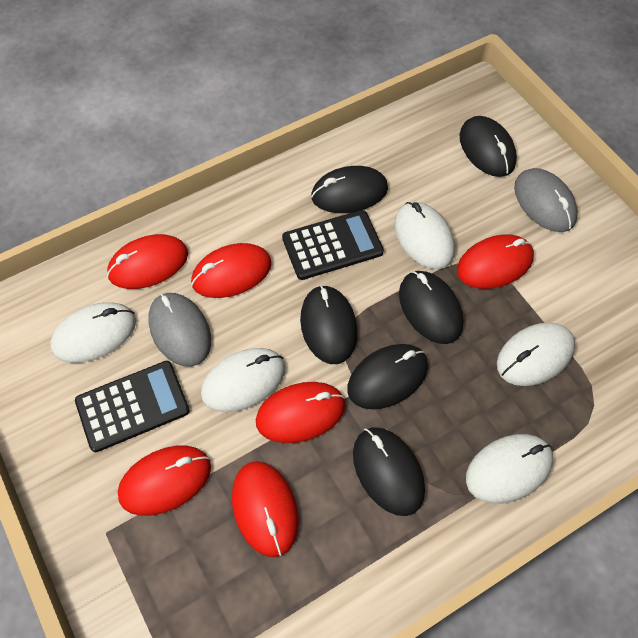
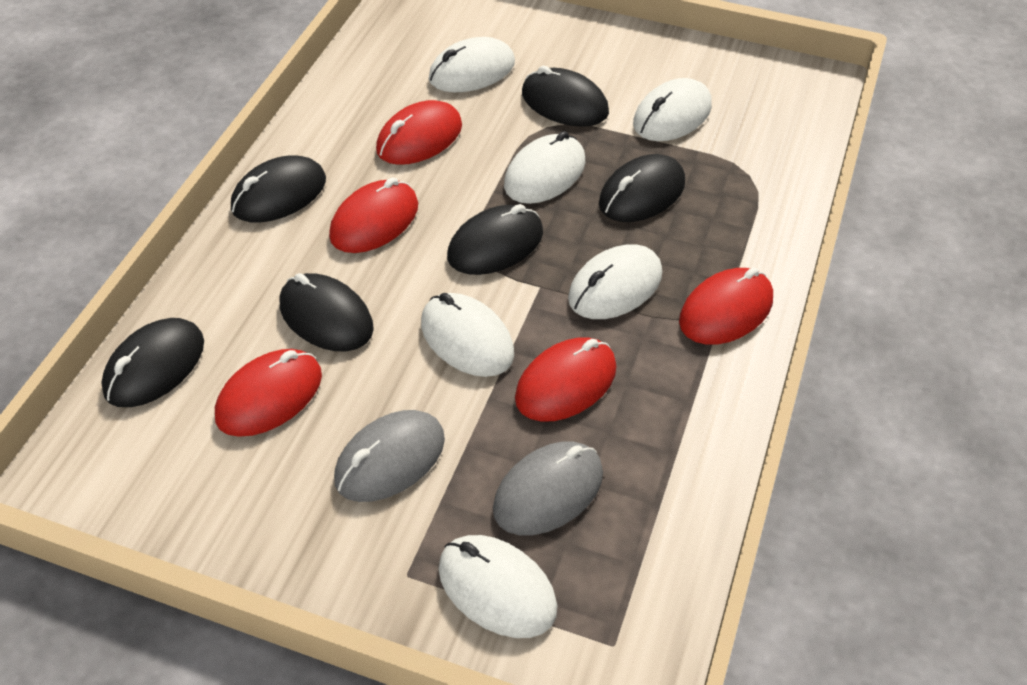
black calculator: [75,361,190,452] [282,210,384,280] = 2 -> none = 0
red mouse: [107,234,188,289] [118,446,211,516] [191,243,272,298] [232,461,299,557] [256,382,345,443] [457,234,534,289] = 6 -> [215,349,322,437] [329,177,418,253] [376,100,462,165] [515,337,616,421] [679,268,773,345] = 5
white mouse: [50,302,136,363] [201,348,285,412] [394,202,455,269] [466,434,553,504] [497,322,575,386] = 5 -> [421,293,514,377] [429,37,515,92] [439,535,557,638] [504,131,585,204] [568,244,662,319] [633,78,712,141] = 6

